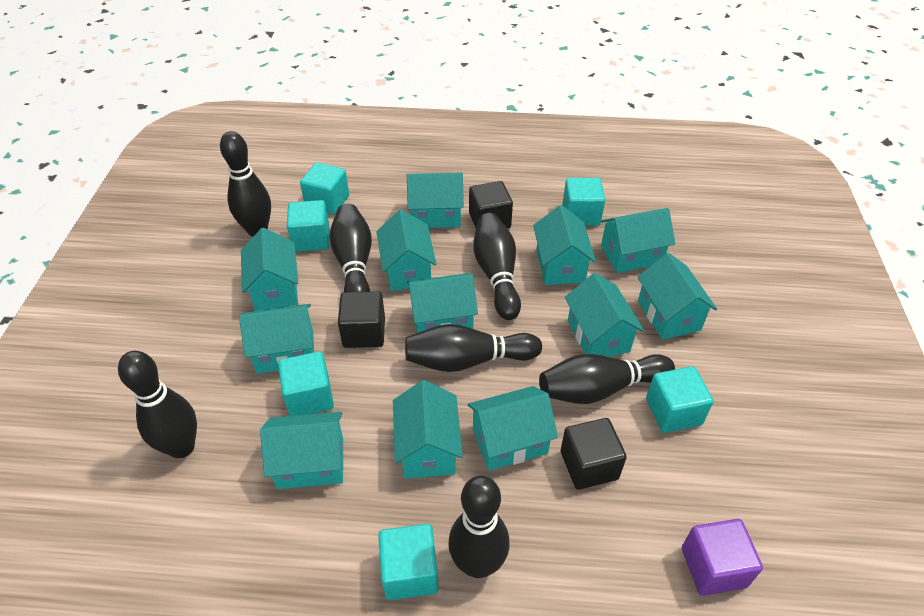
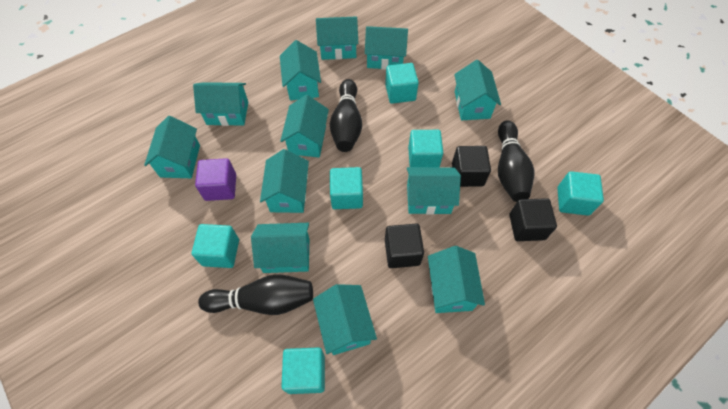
black bowling pin: [118,351,197,458] [220,131,271,237] [329,203,372,292] [405,324,542,372] [448,476,509,578] [473,213,521,320] [539,354,675,404] = 7 -> [198,274,313,315] [330,79,362,152] [498,120,534,202] = 3

